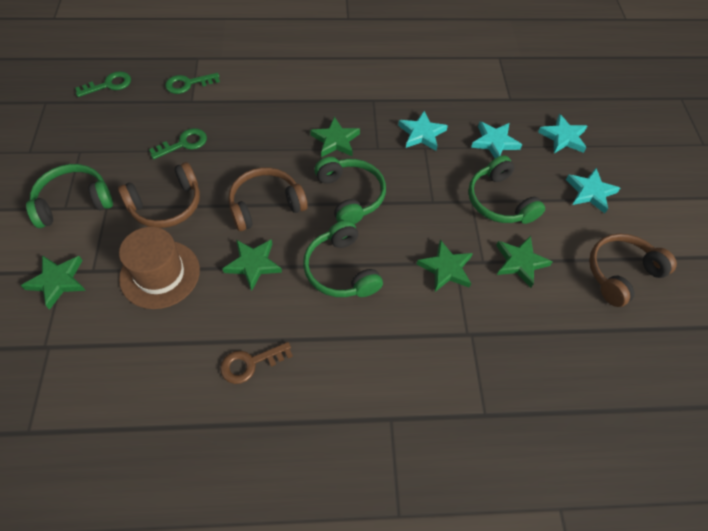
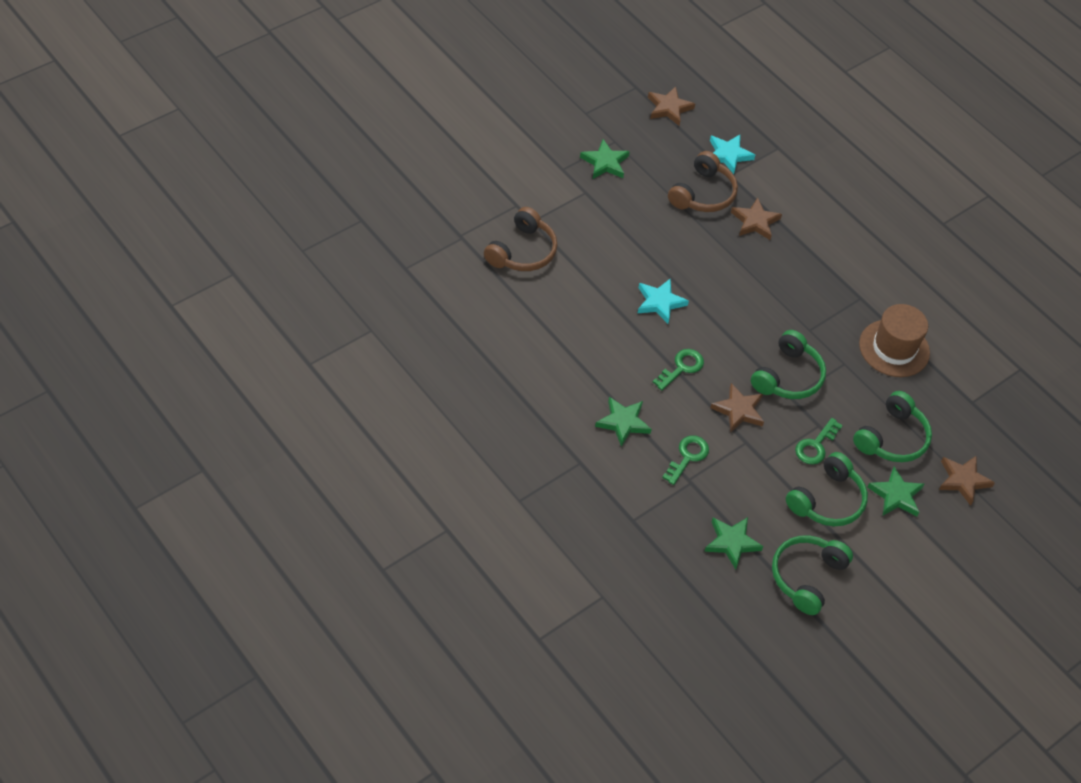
brown headphones: [118,162,200,228] [229,167,308,231] [589,233,677,307] = 3 -> [484,207,558,271] [668,151,738,212] = 2
brown key: [220,342,293,384] = 1 -> none = 0
brown star: none = 0 -> [648,86,695,126] [710,383,764,432] [731,197,782,240] [939,455,995,506] = 4
green star: [21,255,86,310] [222,239,282,291] [310,116,360,157] [416,239,473,292] [496,236,553,288] = 5 -> [580,139,630,179] [595,397,652,447] [704,517,763,569] [868,467,924,516] = 4
turquoise star: [398,111,448,151] [471,121,522,158] [538,114,587,153] [566,168,620,213] = 4 -> [638,279,689,324] [710,135,755,174] = 2

